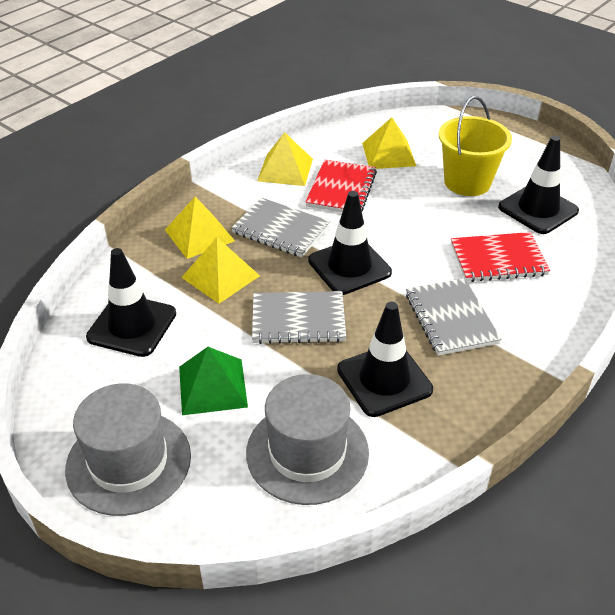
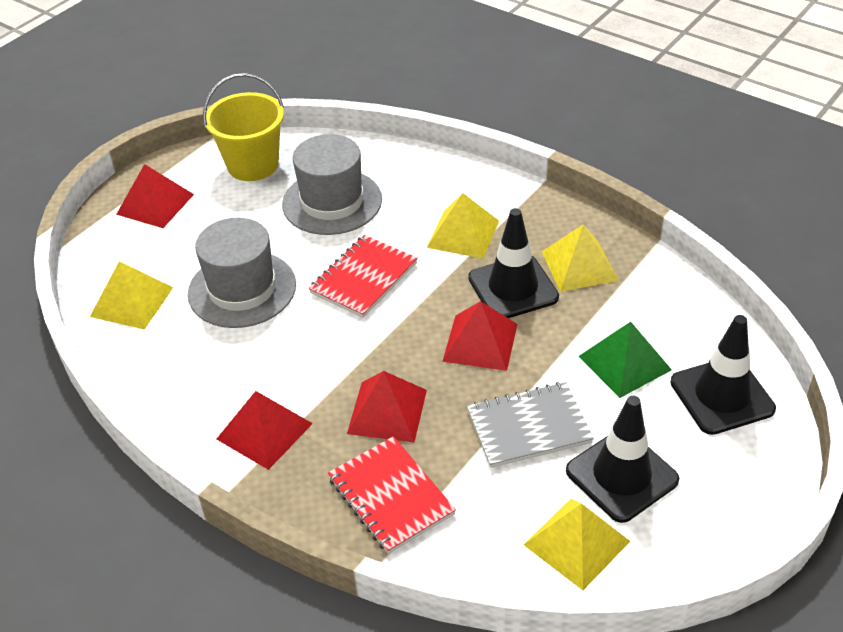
black traffic cone: [86,248,176,357] [308,191,392,295] [337,302,433,417] [498,136,579,234] = 4 -> [468,208,559,318] [566,396,679,523] [670,315,776,435] = 3
grey notebook: [231,198,330,258] [252,291,346,344] [406,278,501,356] = 3 -> [467,382,594,468] = 1
red pyramid: none = 0 -> [116,164,194,228] [217,391,313,470] [347,371,427,442] [442,301,518,371] = 4

